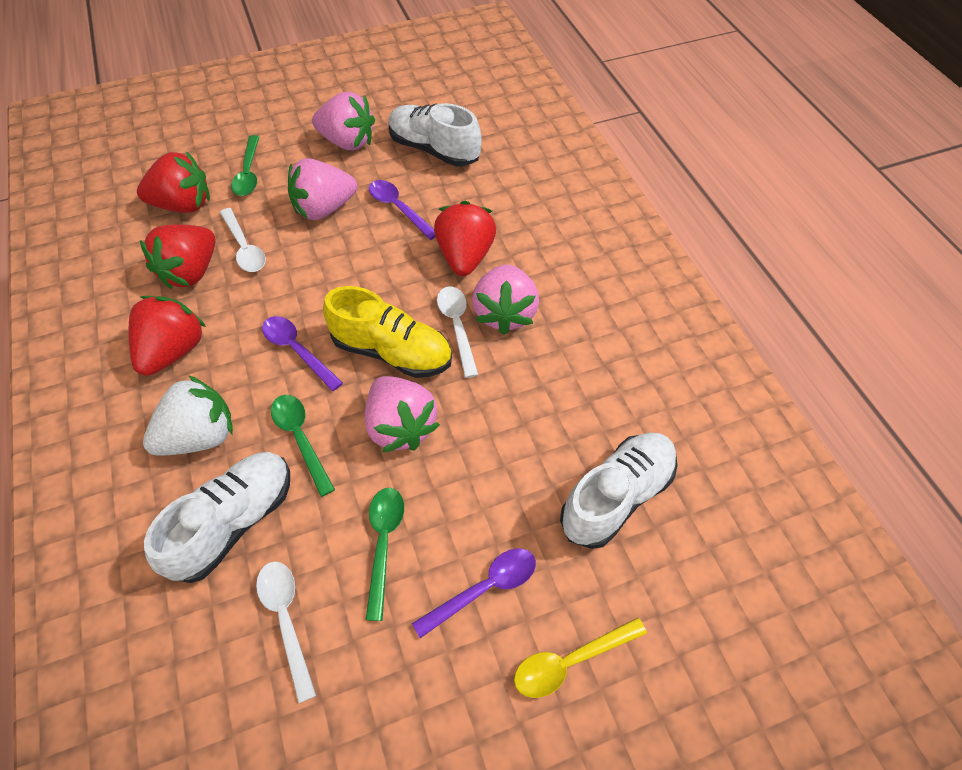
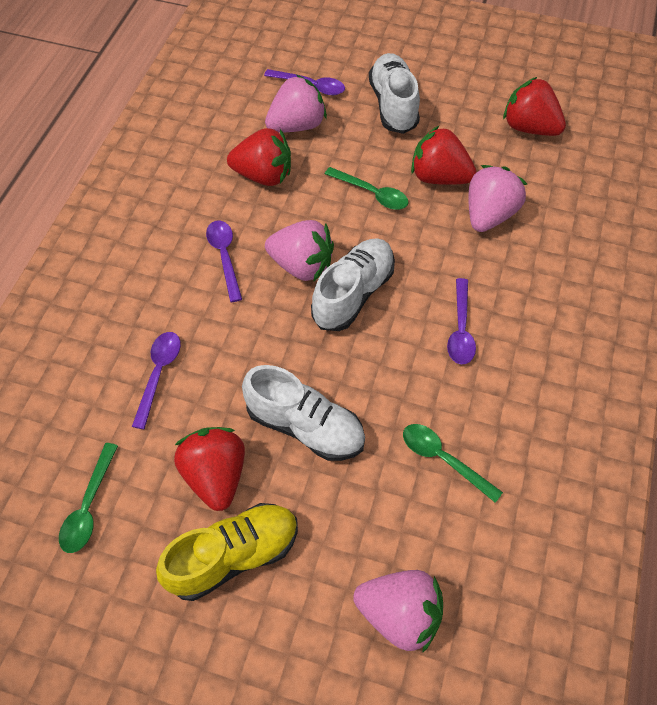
purple spoon: [262,316,343,391] [369,180,435,240] [412,548,536,638] = 3 -> [132,332,181,429] [206,221,242,302] [264,69,345,95] [447,278,476,364] = 4
white spoon: [220,208,266,272] [256,561,316,703] [437,287,478,378] = 3 -> none = 0
white strawberry: [143,375,233,456] = 1 -> none = 0
yellow spoon: [514,618,647,698] = 1 -> none = 0

